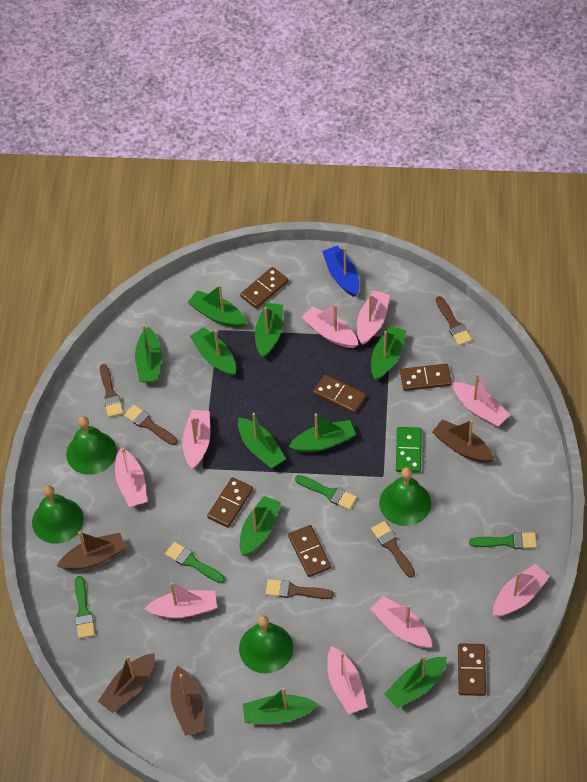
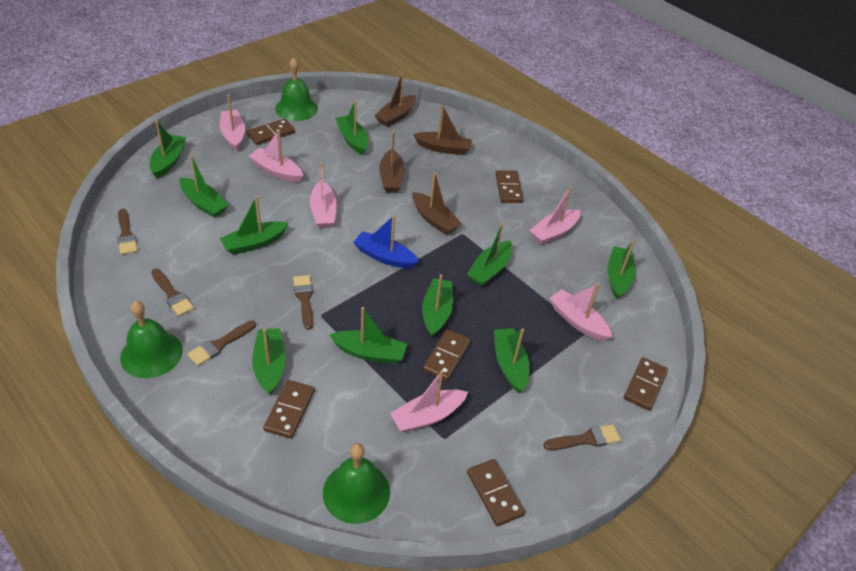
green bell: [32,485,84,544] [66,416,117,475] [239,615,293,674] [379,467,431,526] = 4 -> [120,301,182,378] [275,58,318,121] [323,443,390,524] = 3
green brush: [75,576,95,639] [165,542,225,583] [295,475,357,510] [469,532,537,549] = 4 -> none = 0
green domino: [396,427,422,473] = 1 -> none = 0
pink boat: [115,448,147,507] [145,582,217,618] [182,410,210,469] [302,304,359,348] [327,646,367,714] [357,290,390,345] [371,596,432,648] [452,374,510,427] [493,564,550,616] = 9 -> [220,95,245,151] [249,130,304,182] [310,163,337,228] [390,371,468,433] [529,187,581,245] [549,283,612,341] = 6

